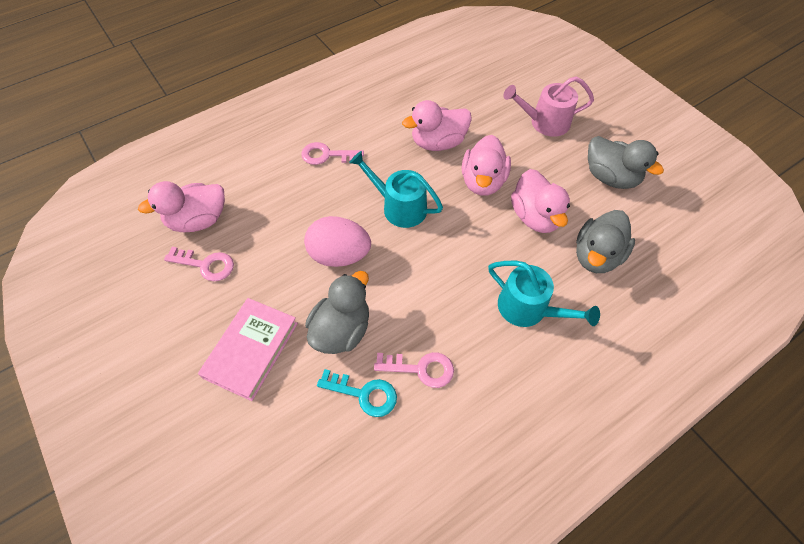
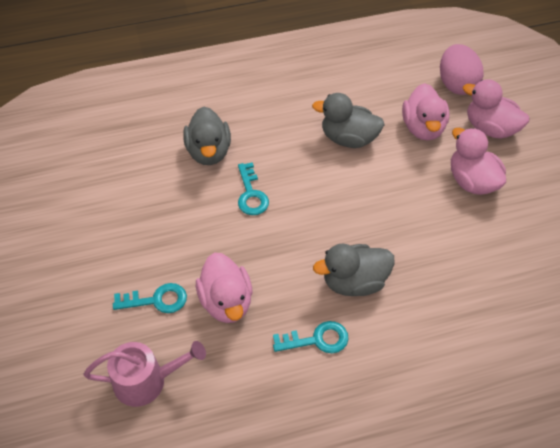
pink book: [198,298,298,401] = 1 -> none = 0
pink key: [164,247,234,281] [301,142,364,165] [374,352,454,388] = 3 -> none = 0
turquoise key: [317,369,397,417] = 1 -> [113,283,187,313] [238,162,269,215] [273,321,348,353] = 3
turquoise watering can: [349,151,443,228] [488,261,600,327] = 2 -> none = 0

